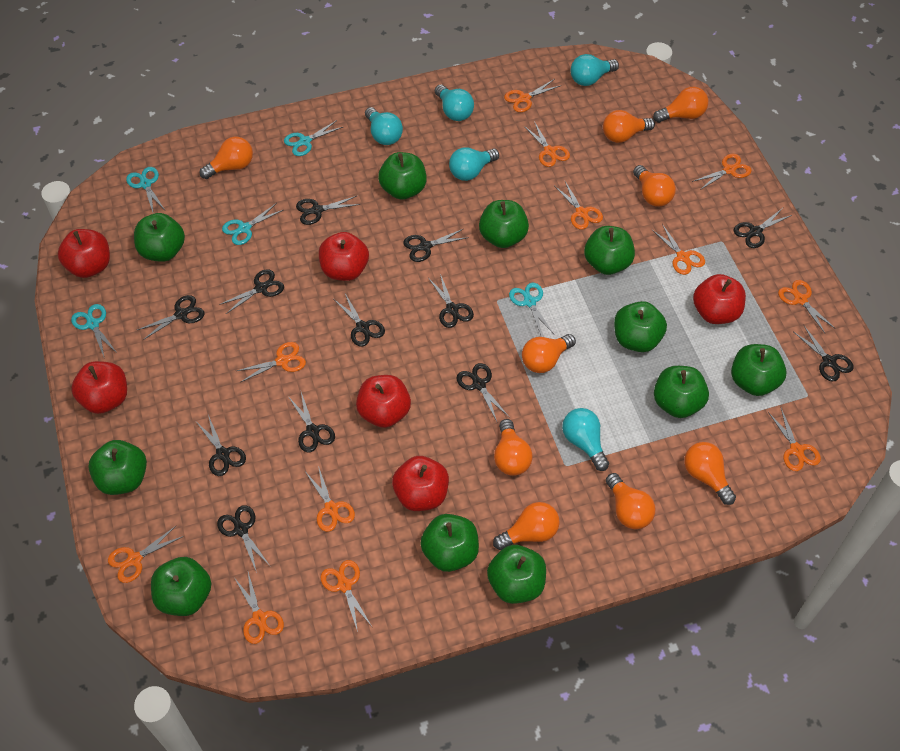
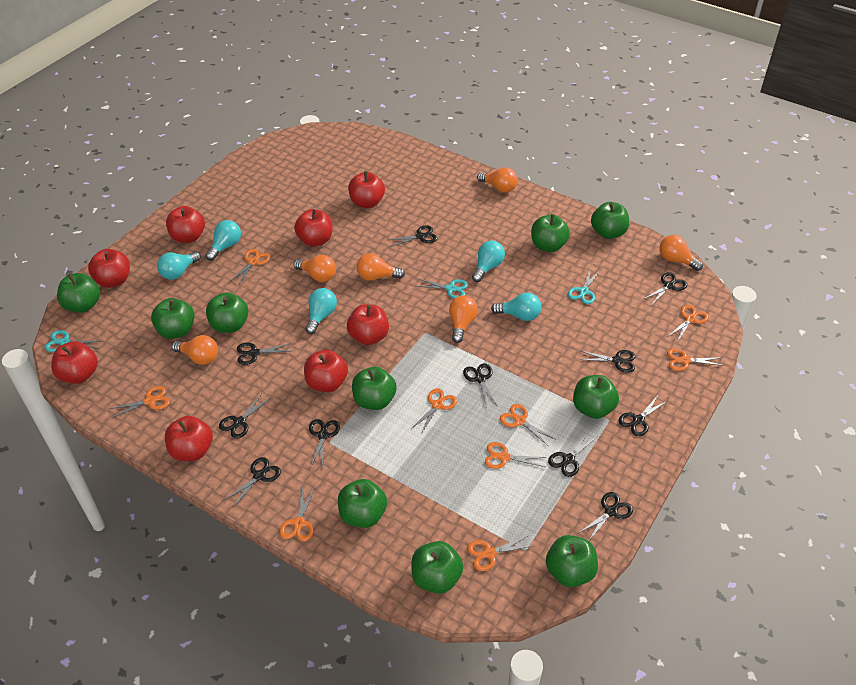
black scissors: [137,295,205,340] [196,415,246,476] [217,505,271,573] [219,269,284,314] [289,392,335,452] [296,196,360,225] [335,294,385,347] [403,229,469,262] [428,274,474,328] [456,363,509,422] [733,208,792,248] [794,326,854,382] = 12 -> [219,394,269,439] [225,457,281,507] [237,343,292,365] [309,419,340,469] [389,225,437,247] [463,363,498,408] [548,432,597,477] [579,350,635,373] [579,492,633,540] [619,397,667,436] [644,272,687,304] = 11
green apple: [88,440,147,495] [134,213,185,262] [151,557,211,616] [378,152,427,200] [420,514,479,572] [479,200,529,248] [487,545,546,604] [584,226,635,275] [614,301,667,352] [654,366,709,418] [731,344,787,396] = 11 -> [57,273,100,313] [151,298,194,339] [206,292,248,333] [338,479,387,528] [352,367,397,410] [411,541,463,594] [531,214,570,252] [546,535,598,587] [573,375,619,419] [591,202,629,239] = 10
orange light bulb: [200,136,253,179] [493,502,560,550] [494,419,533,476] [522,334,576,373] [603,110,655,143] [606,473,656,529] [633,165,676,207] [653,87,708,123] [684,442,736,505] = 9 -> [172,335,218,365] [294,255,336,282] [356,253,405,281] [449,295,478,343] [477,167,518,193] [659,235,703,271] = 6
orange scissors: [108,526,183,583] [235,572,284,644] [237,342,306,382] [306,466,355,532] [321,560,371,632] [504,79,561,112] [524,121,570,167] [555,181,603,230] [652,224,705,275] [692,154,752,190] [768,408,821,471] [778,280,836,333] = 12 -> [109,386,170,418] [231,249,270,284] [280,487,315,541] [411,388,457,434] [467,535,532,571] [485,442,547,469] [500,404,556,446] [667,348,725,371] [669,305,709,342] = 9
red apple: [58,229,110,278] [71,361,127,414] [319,232,369,281] [356,375,411,428] [392,456,449,511] [693,274,746,324] = 6 -> [51,341,98,384] [88,249,130,288] [165,416,213,461] [166,206,205,243] [294,209,333,247] [304,350,348,392] [347,304,389,345] [348,171,385,208] = 8
turquoise scissors: [71,304,118,359] [126,167,165,212] [222,203,283,245] [284,120,343,156] [509,283,554,337] = 5 -> [45,330,101,352] [416,278,468,299] [568,267,599,304] = 3

